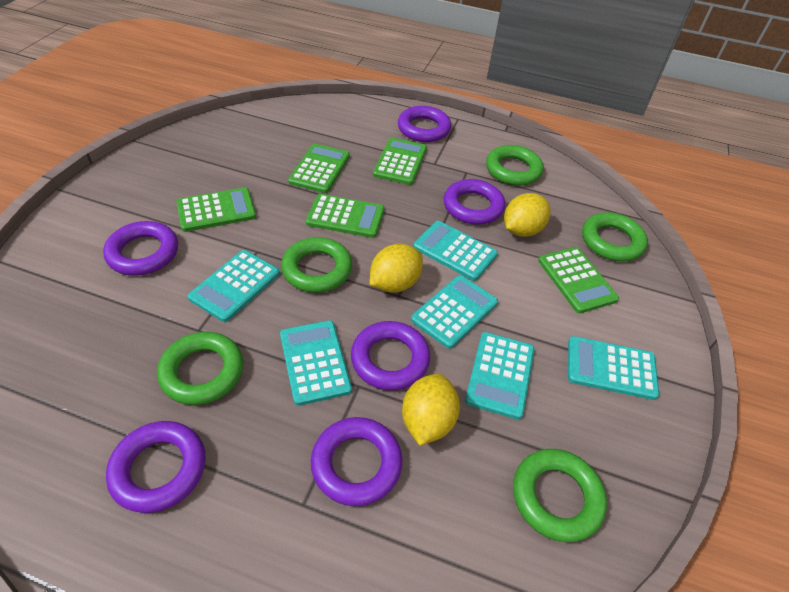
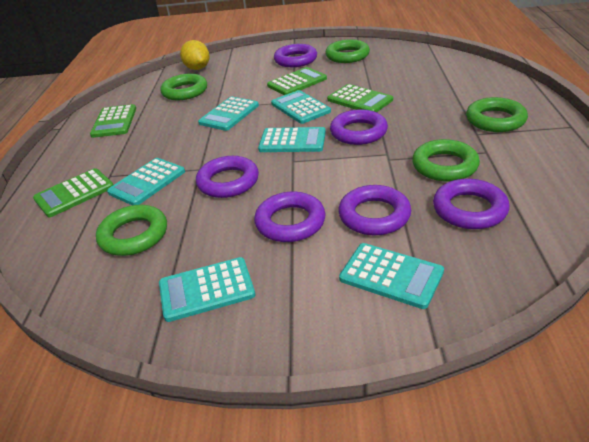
green calculator: [176,187,256,232] [288,144,350,193] [306,194,384,238] [373,138,427,185] [538,247,619,313] = 5 -> [33,168,113,217] [90,104,136,138] [267,67,327,95] [327,84,393,112] = 4
yellow lemon: [369,244,423,292] [402,374,460,446] [504,193,550,237] = 3 -> [180,40,210,70] = 1

